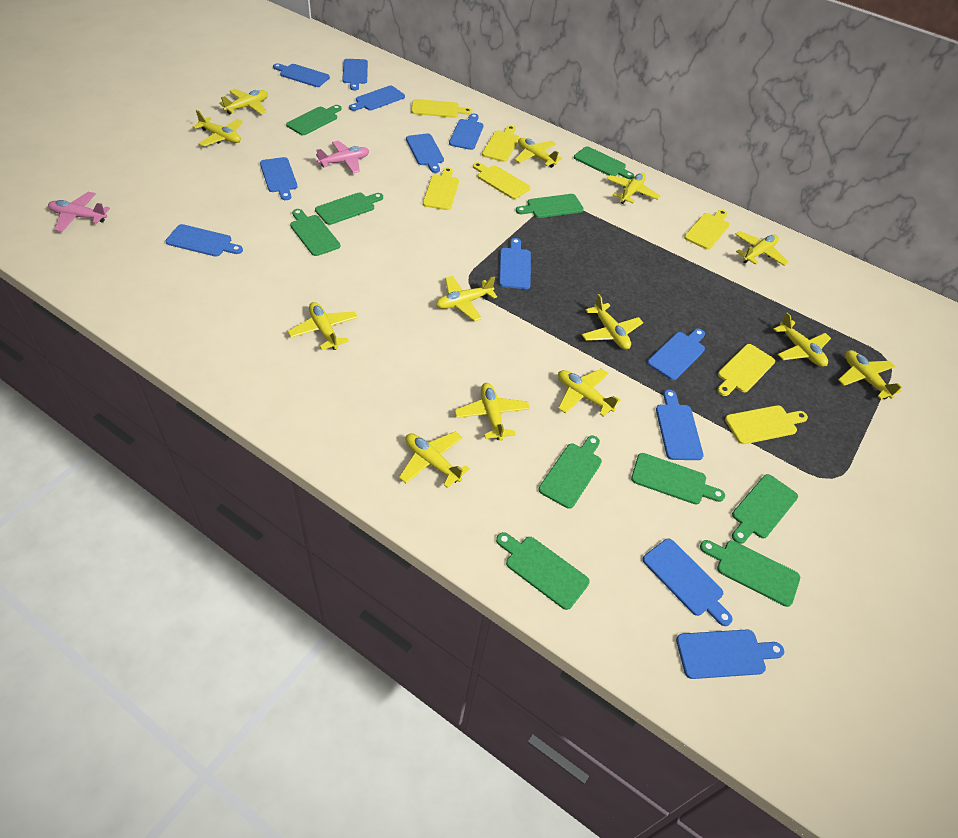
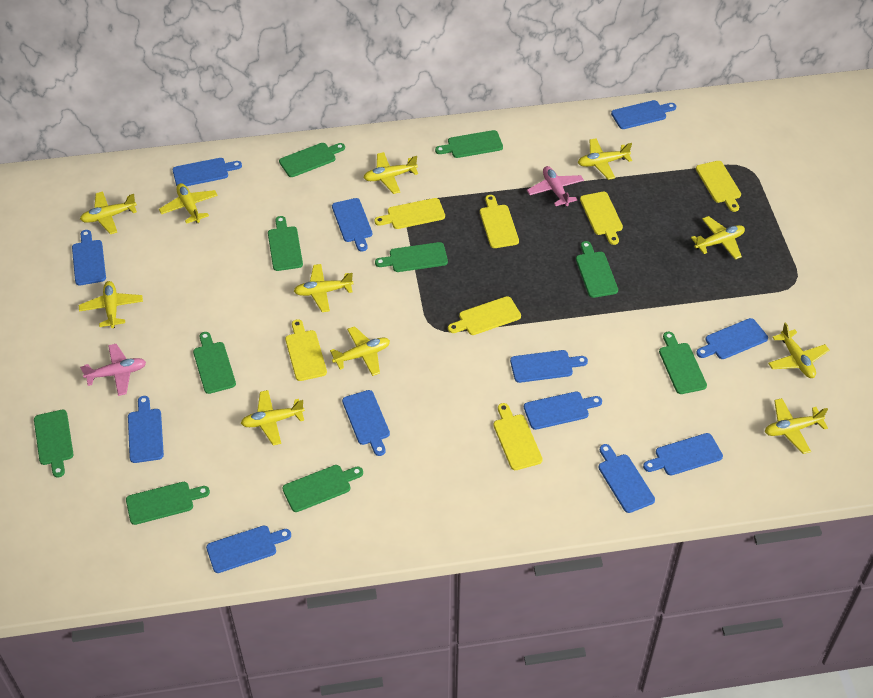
yellow plane: [193,110,243,146] [219,89,268,114] [288,302,358,350] [399,431,470,488] [436,276,497,321] [454,383,530,441] [515,138,562,168] [558,368,621,417] [582,294,643,350] [607,173,660,204] [735,231,789,266] [774,312,831,367] [838,350,901,400] = 13 -> [79,281,143,328] [80,191,137,234] [159,183,218,224] [241,390,305,446] [294,264,353,312] [330,326,390,376] [363,152,418,194] [578,138,632,180] [691,216,745,259] [765,398,828,454] [768,322,829,378] = 11

